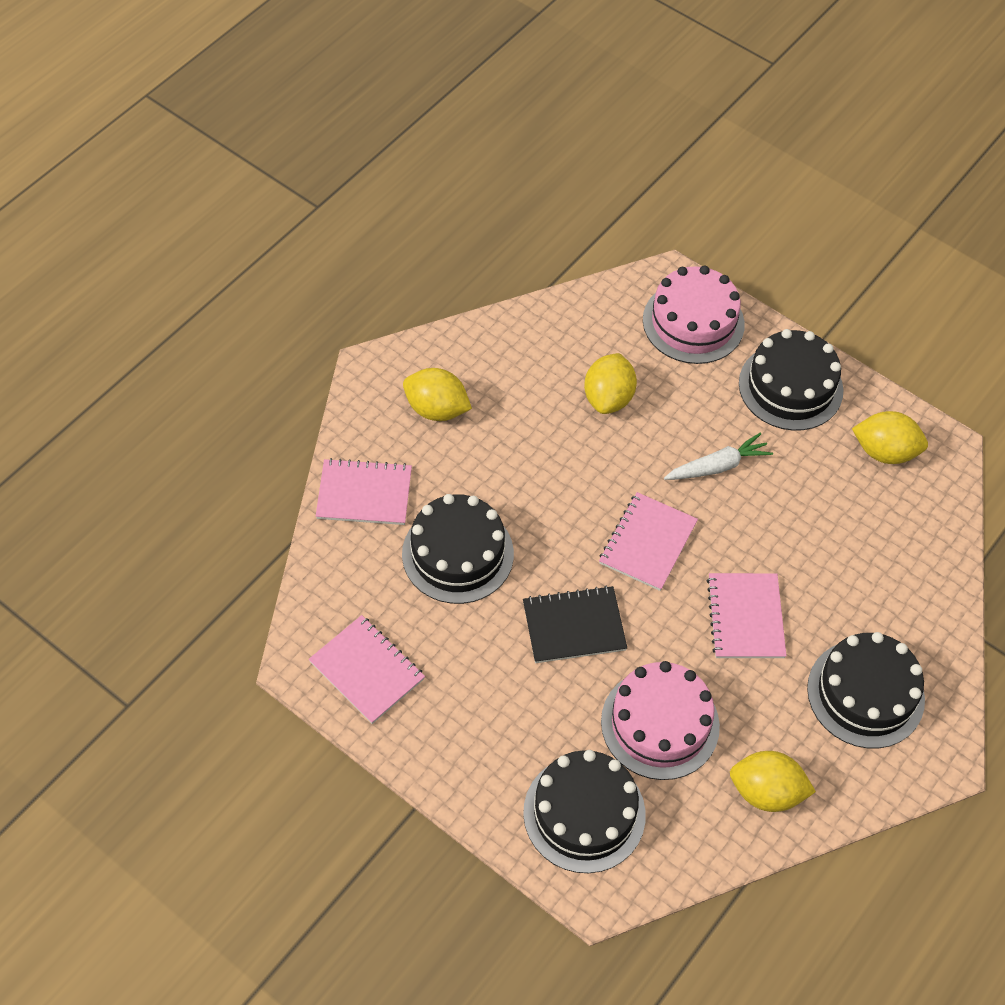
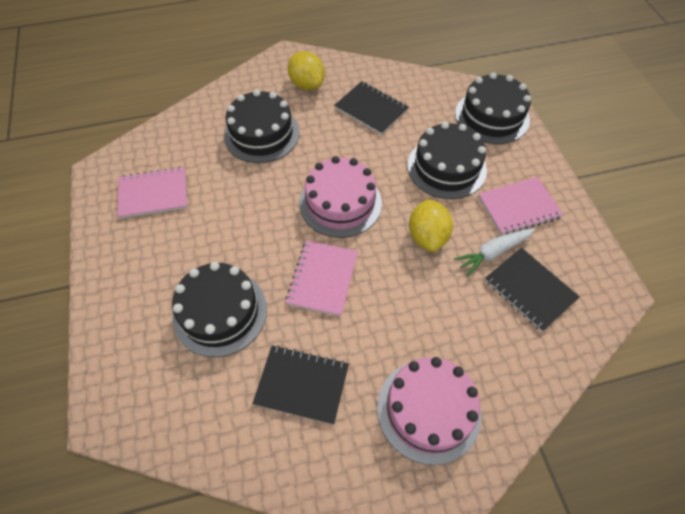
black notebook: [523,586,627,663] = 1 -> [253,345,349,425] [334,81,408,135] [485,248,580,332] = 3
pink notebook: [308,615,425,724] [316,458,412,525] [599,492,698,591] [707,573,787,658] = 4 -> [117,167,188,219] [286,240,358,316] [478,177,563,235] = 3
yellow lemon: [403,368,472,421] [584,353,637,414] [730,751,816,812] [852,411,928,464] = 4 -> [288,51,325,90] [409,199,453,252] = 2

